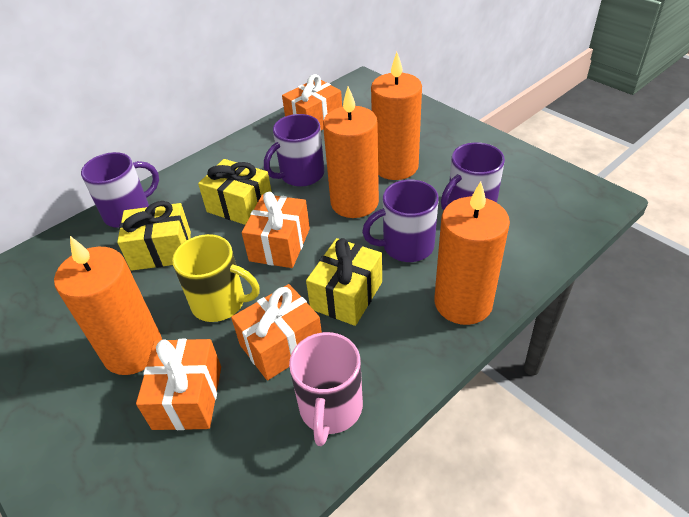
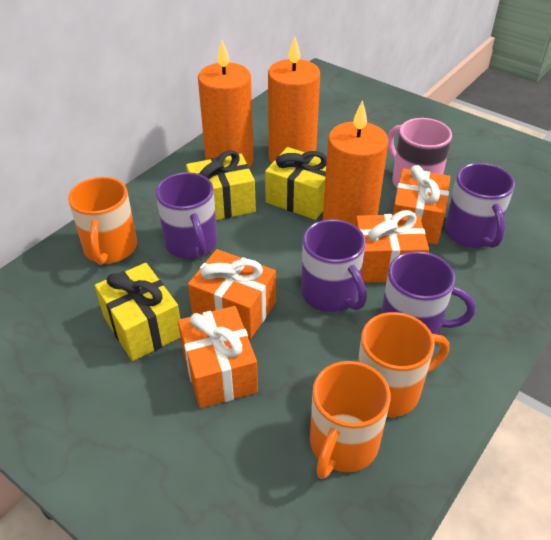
orange candle: [54,236,162,375] [323,87,379,218] [371,52,422,180] [434,181,510,325] = 4 -> [198,40,253,168] [268,37,320,163] [323,100,389,225] = 3
orange mug: none = 0 -> [68,177,137,265] [310,361,391,479] [358,312,449,417] = 3
yellow mug: [172,234,260,322] = 1 -> none = 0

